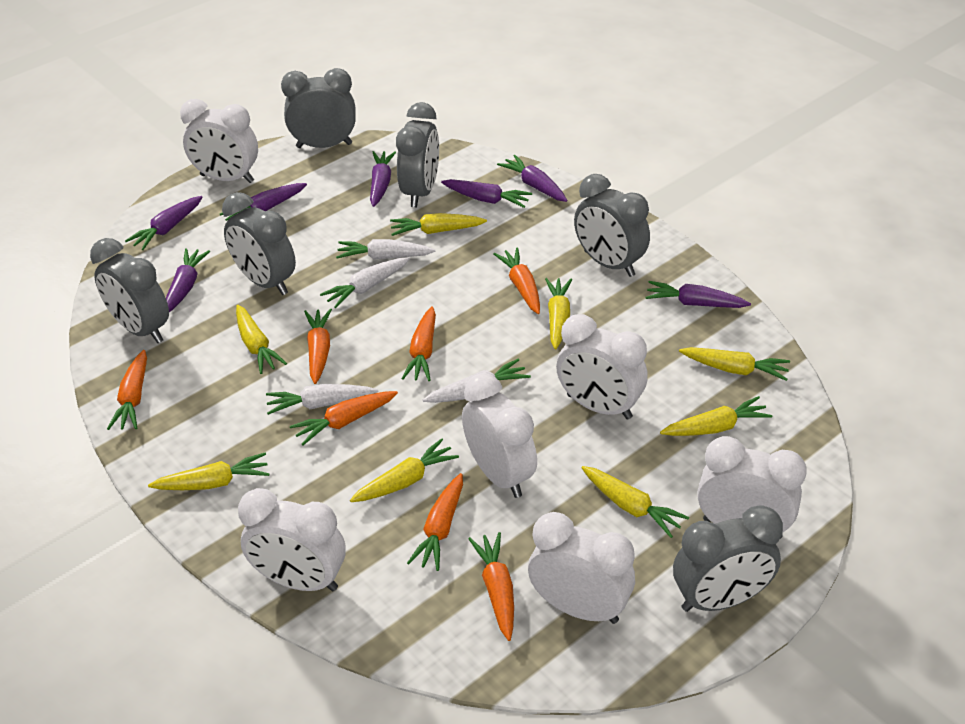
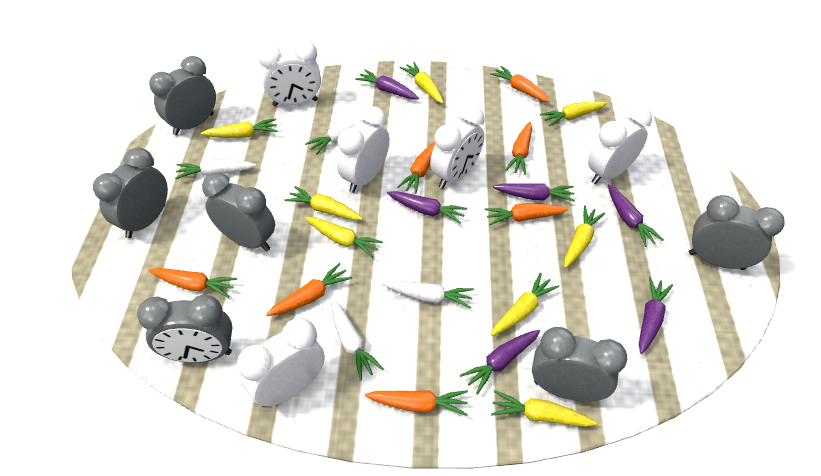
purple carrot: [125,196,203,250] [166,248,210,312] [220,183,307,221] [370,151,396,207] [441,179,532,208] [497,155,568,202] [645,281,751,308] = 7 -> [355,70,419,99] [387,191,467,224] [460,330,540,394] [493,183,575,202] [608,184,664,247] [639,277,673,354] = 6
white clock: [180,99,258,183] [238,488,346,591] [462,373,537,498] [528,512,635,624] [556,314,648,419] [697,436,807,539] = 6 -> [237,318,325,407] [258,41,321,106] [337,107,390,193] [430,105,485,189] [588,106,652,184] = 5

